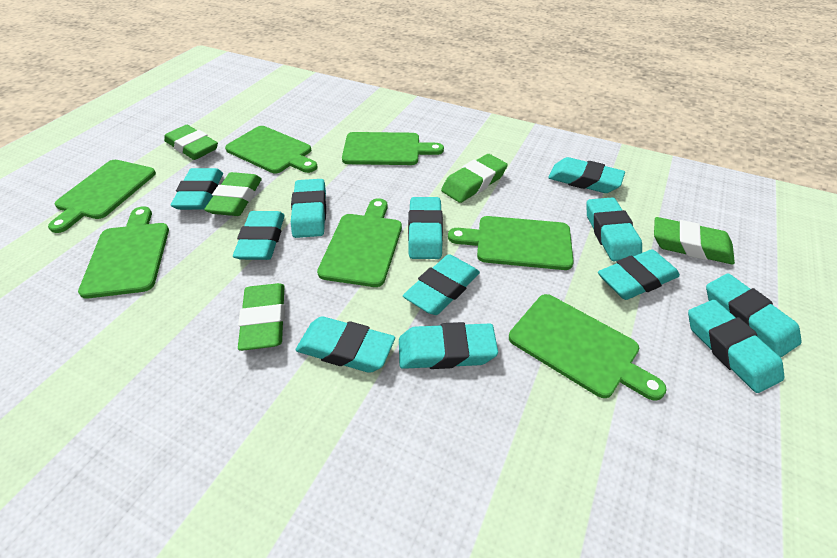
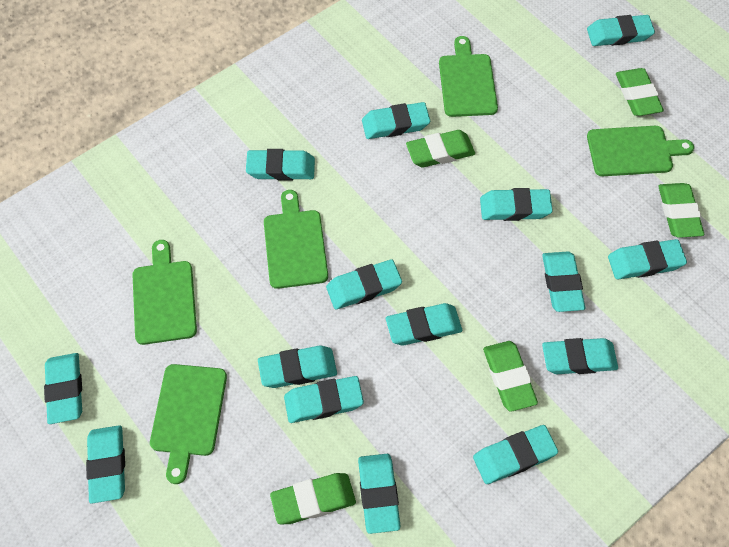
green cutting board: [48,160,156,233] [78,206,169,299] [225,126,318,173] [317,198,402,287] [342,132,444,165] [448,216,574,270] [509,294,667,401] = 7 -> [132,240,197,345] [150,364,227,484] [264,190,328,289] [439,36,498,117] [587,126,694,176] = 5
turquoise eraser: [170,168,223,210] [233,211,285,260] [291,179,326,238] [296,316,395,373] [399,322,498,369] [403,254,480,315] [408,197,443,259] [548,157,625,193] [586,197,642,261] [598,249,680,300] [688,300,784,393] [706,273,802,358] = 12 -> [44,353,82,424] [86,425,125,503] [246,149,315,181] [258,346,337,388] [284,376,364,423] [326,260,402,309] [358,454,401,534] [362,102,430,139] [386,303,462,345] [473,425,558,484] [480,188,553,221] [542,251,585,312] [542,338,618,374] [587,15,655,46] [608,239,687,279] = 15

